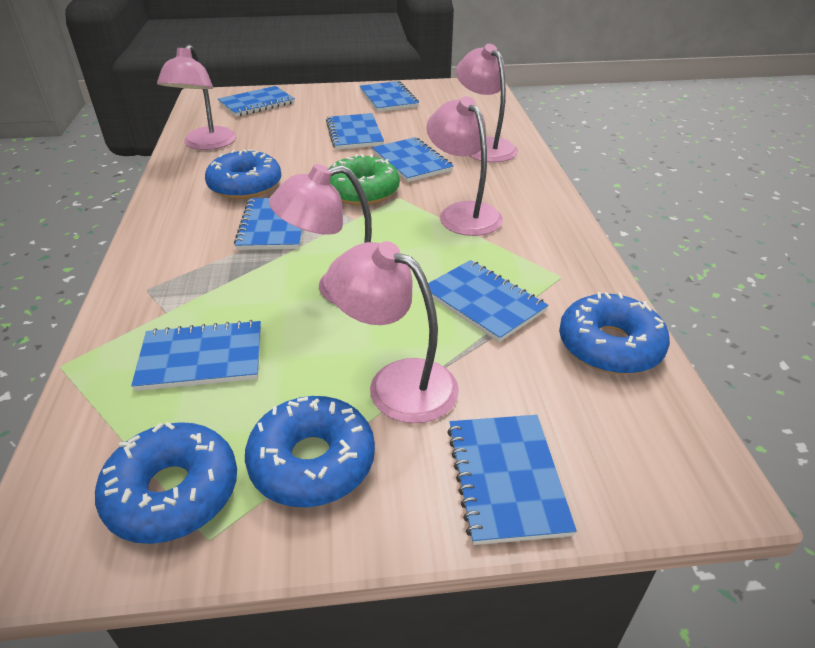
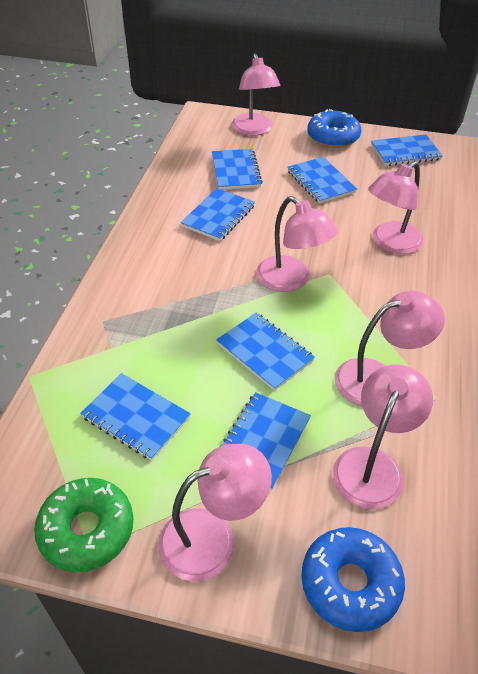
blue donut: [95,422,237,544] [205,149,281,199] [245,396,375,507] [559,292,670,374] = 4 -> [301,527,405,632] [307,109,361,148] = 2
blue notebook: [131,320,261,391] [218,86,295,117] [234,198,303,250] [326,113,384,150] [360,81,419,112] [372,137,454,182] [428,260,548,342] [447,415,577,545] = 8 -> [80,373,191,460] [180,188,255,241] [212,149,263,190] [216,313,315,391] [219,392,311,491] [287,157,357,204] [371,134,443,166] = 7
pink lamp: [157,45,237,150] [269,164,372,305] [326,241,459,423] [427,96,503,236] [456,44,518,162] = 5 -> [158,444,272,581] [232,53,280,136] [256,196,338,292] [333,365,433,509] [335,290,445,406] [368,161,423,254] = 6

